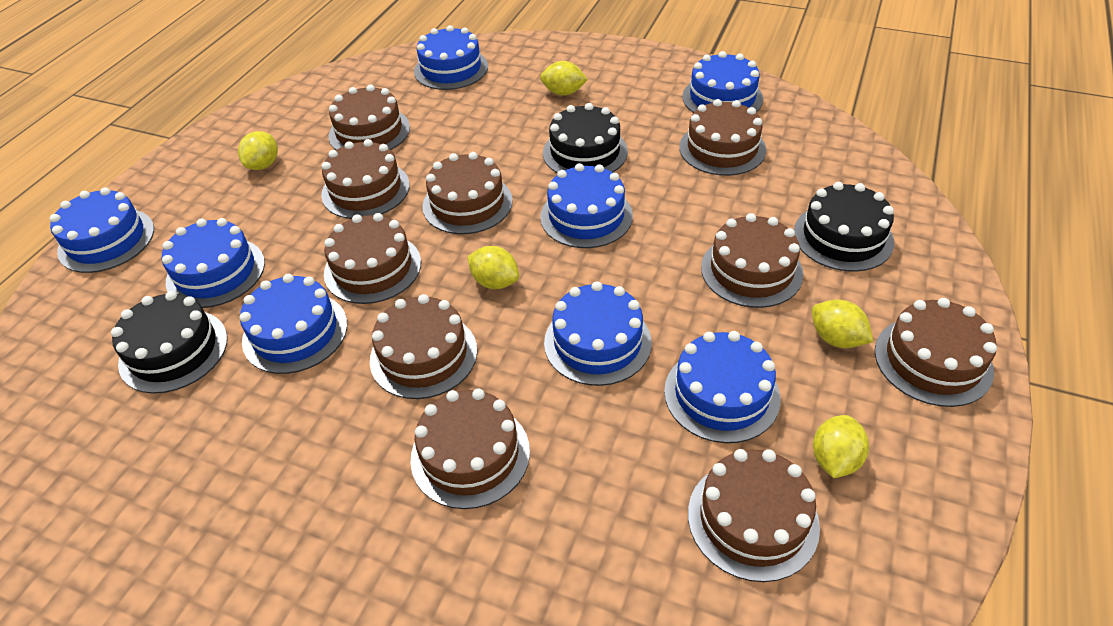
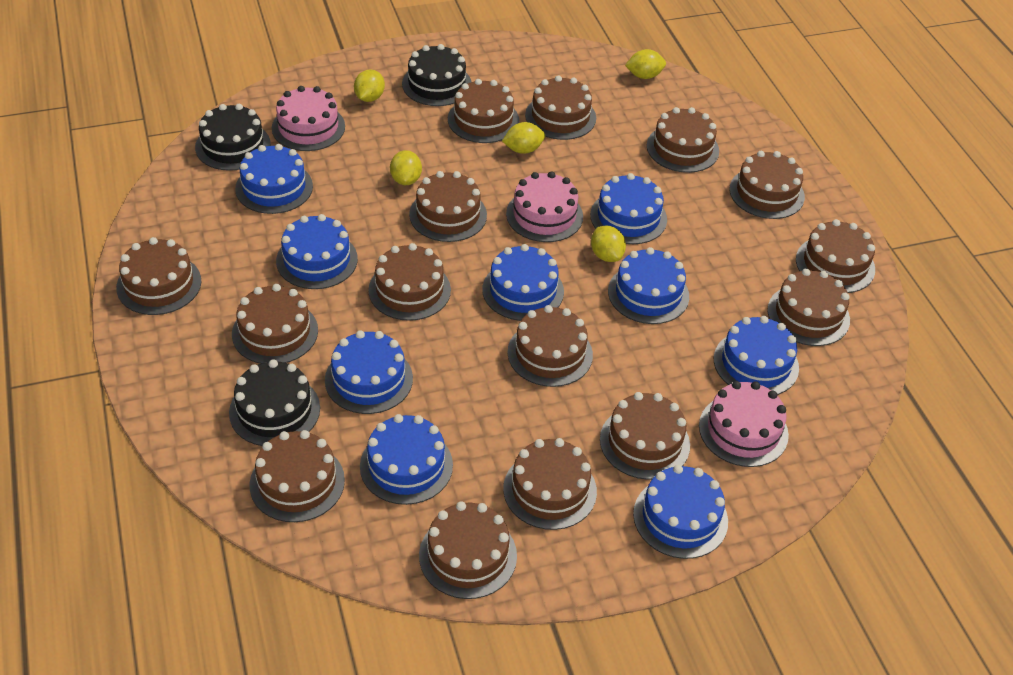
blue cake: [50,187,154,273] [162,218,265,308] [239,274,347,374] [414,25,488,90] [540,163,633,248] [544,281,651,386] [664,331,780,443] [682,51,763,113] = 8 -> [235,144,313,214] [276,214,358,289] [325,330,413,414] [360,414,453,505] [482,244,564,321] [590,173,667,244] [608,247,689,324] [633,465,728,559] [714,316,799,395] = 9
brown cake: [321,139,410,219] [324,213,421,304] [329,85,410,150] [370,294,477,399] [410,389,530,509] [423,152,513,234] [679,99,766,176] [688,449,820,582] [701,213,803,308] [875,298,997,407] = 10 -> [116,237,201,315] [232,284,318,364] [249,430,345,522] [368,243,451,321] [409,171,487,242] [419,501,517,599] [448,79,519,143] [503,438,597,530] [507,305,593,387] [525,76,596,140] [600,392,690,480] [647,107,719,173] [729,151,805,219] [767,268,850,346] [796,219,875,293] = 15
pink cake: none = 0 -> [272,86,345,151] [506,171,583,242] [699,381,789,467] = 3

